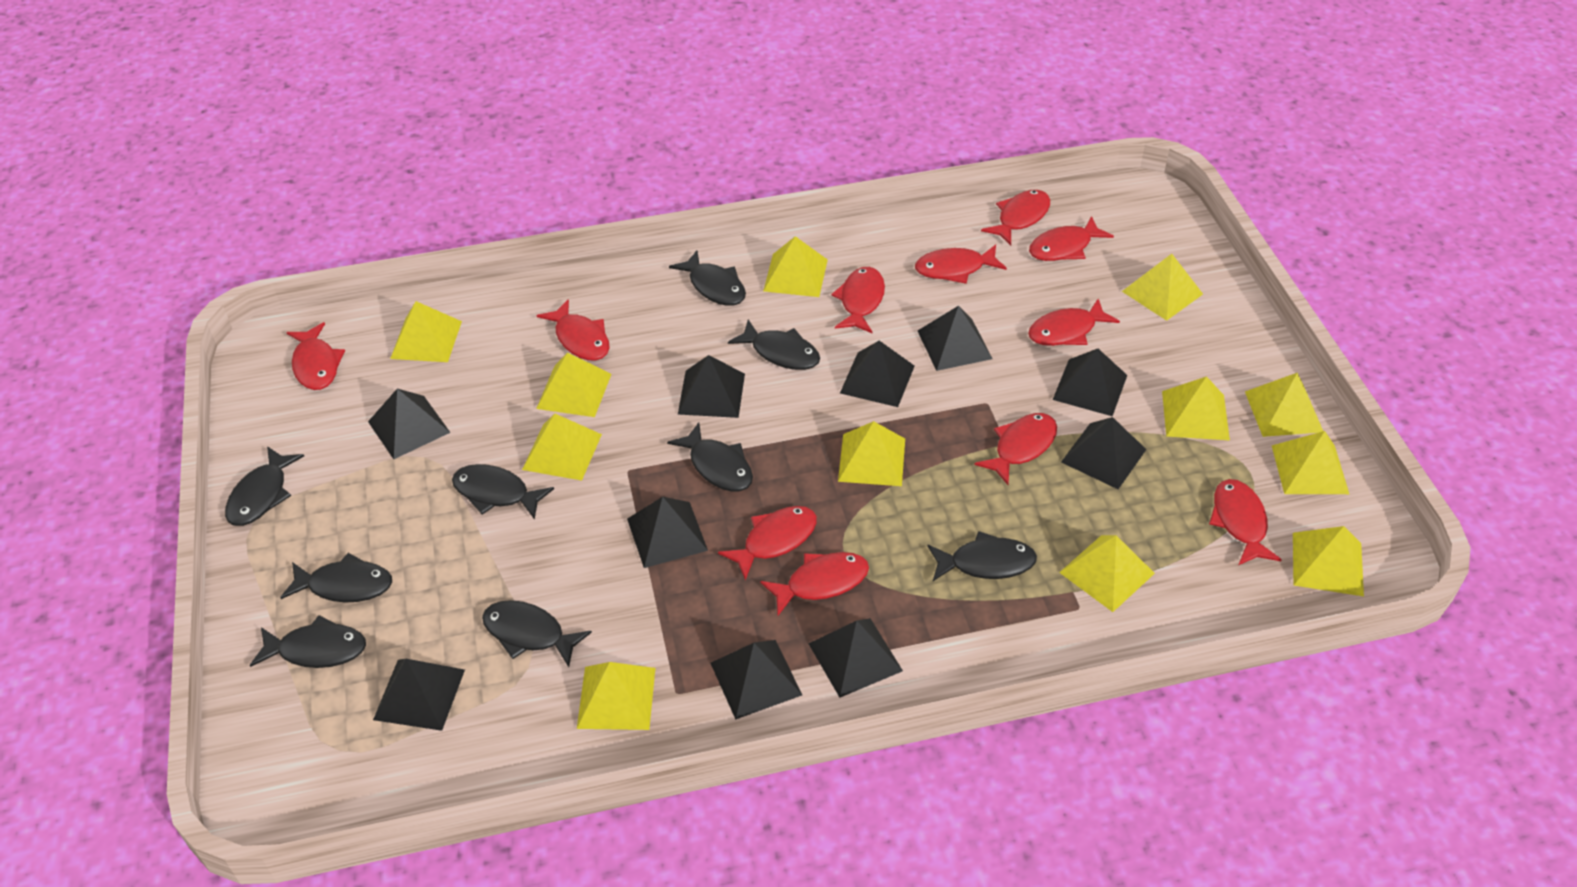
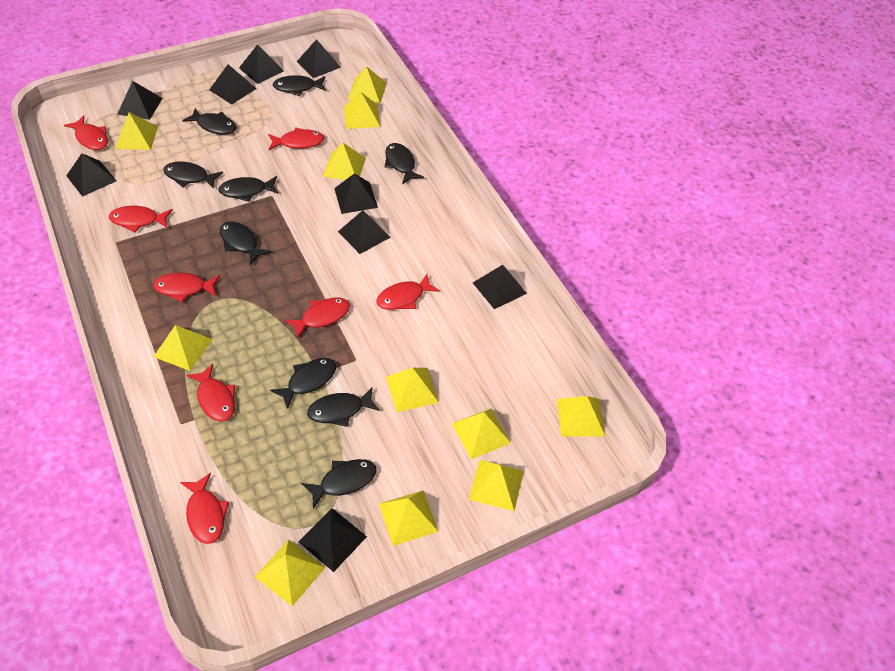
black pyramid: [368,389,451,459] [373,659,465,731] [627,497,708,568] [678,355,745,418] [711,640,802,720] [808,618,903,698] [840,341,914,407] [918,306,992,371] [1053,349,1127,416] [1061,417,1147,489] = 10 -> [66,153,116,197] [117,81,163,120] [209,64,256,105] [239,44,284,84] [297,39,341,78] [299,508,367,572] [334,173,378,214] [338,210,391,254] [473,265,527,309] = 9
red fish: [286,322,345,390] [537,299,609,361] [718,506,817,580] [760,552,869,615] [831,267,885,334] [915,245,1007,284] [974,413,1057,485] [981,190,1050,245] [1028,299,1120,346] [1029,216,1114,261] [1209,479,1282,565] = 11 -> [64,115,108,150] [109,206,173,232] [153,273,220,302] [180,473,229,544] [186,364,235,422] [268,128,325,150] [285,298,350,339] [376,274,440,310] = 8
yellow pyramid: [390,301,462,362] [522,414,602,481] [536,352,611,417] [577,662,655,730] [763,236,828,297] [838,421,905,486] [1059,535,1155,612] [1122,254,1203,321] [1162,376,1230,440] [1245,373,1323,437] [1272,431,1349,494] [1293,526,1364,596] = 12 -> [115,112,158,150] [154,325,213,371] [255,539,326,606] [323,142,366,180] [344,92,380,129] [348,66,387,104] [379,490,439,546] [386,368,439,412] [452,408,511,459] [469,460,524,511] [557,396,605,437] = 11

